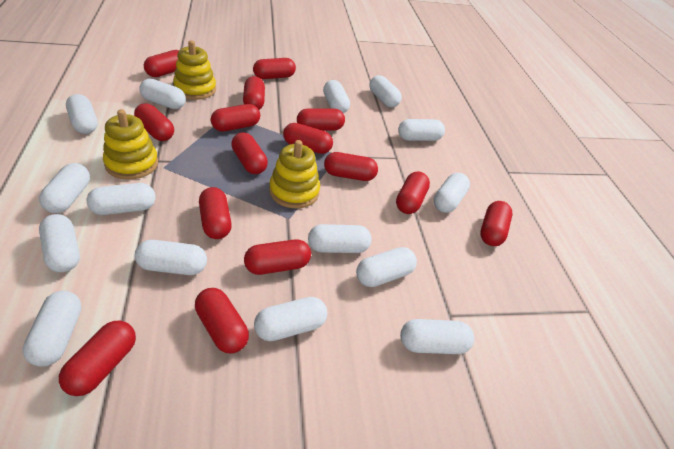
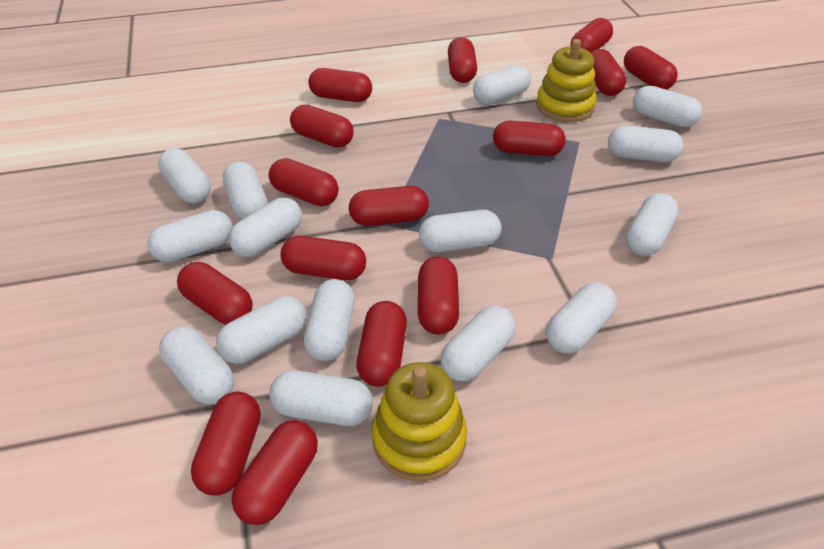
yellow stacking toy: [103,109,158,180] [173,40,216,100] [269,140,320,209] = 3 -> [372,362,467,481] [536,39,597,122] = 2

